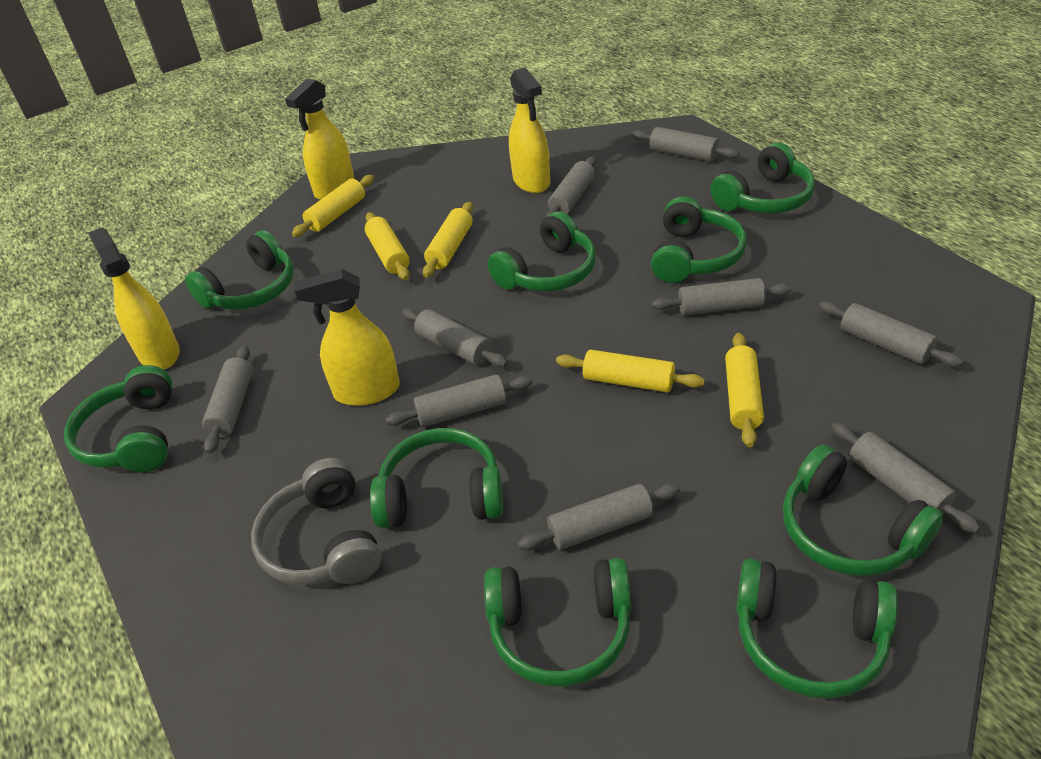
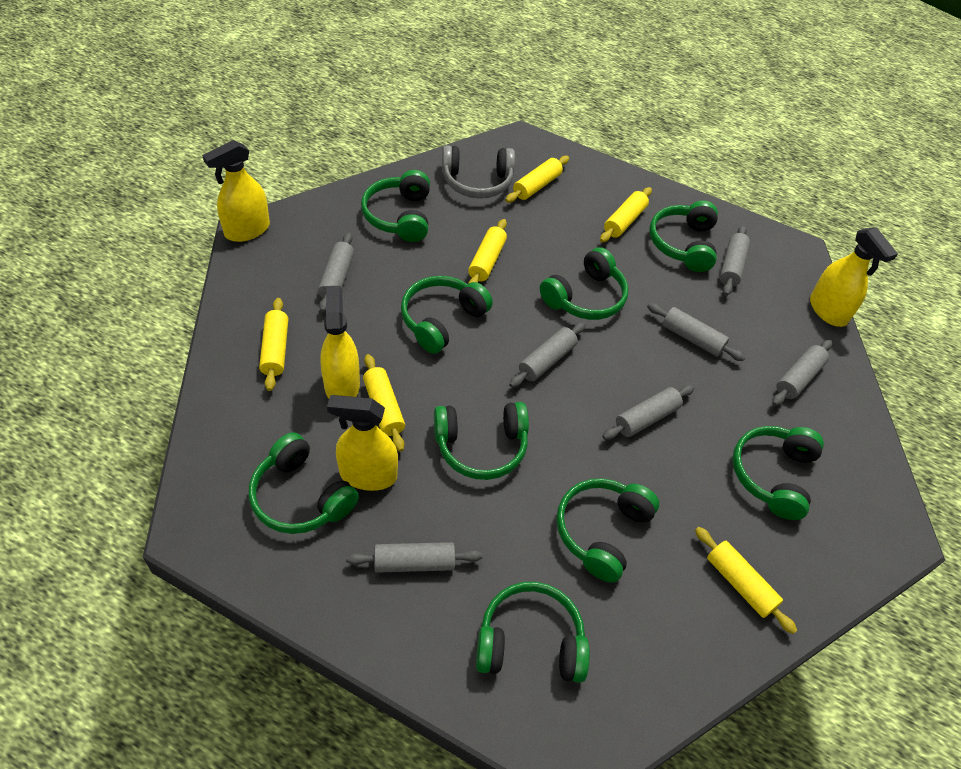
grey rolling pin: [202,345,253,454] [386,374,533,427] [402,308,508,367] [518,484,680,550] [546,157,596,217] [632,127,739,162] [652,278,792,315] [819,301,964,367] [831,422,980,533] = 9 -> [318,232,354,312] [346,542,483,573] [509,322,586,388] [602,385,694,440] [647,303,746,361] [720,226,750,296] [772,340,832,406] = 7
yellow rolling pin: [292,175,374,237] [365,212,410,280] [423,202,473,278] [556,350,705,393] [725,333,764,447] = 5 -> [259,298,288,391] [363,354,405,452] [468,219,507,284] [506,156,569,203] [600,187,652,242] [695,527,797,634] = 6

